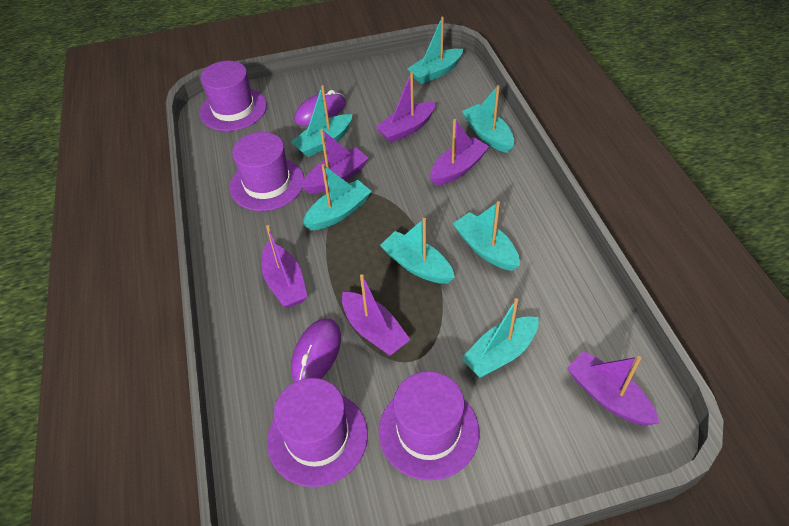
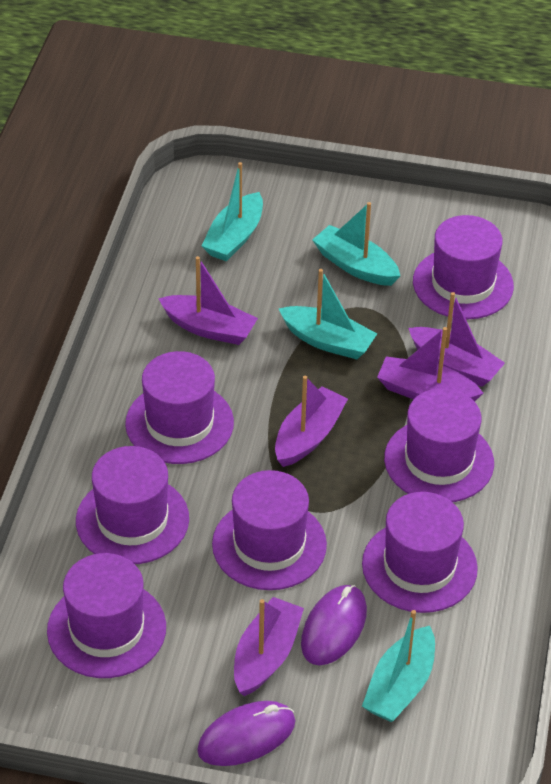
purple boat: [261,225,307,308] [301,129,369,194] [342,274,411,356] [375,72,436,143] [430,119,489,186] [567,351,660,425] = 6 -> [158,256,258,345] [234,597,304,696] [275,376,348,467] [377,327,483,402] [408,292,505,387] = 5
purple hat: [200,61,267,131] [230,132,304,211] [267,378,368,487] [378,371,479,480] = 4 -> [47,553,166,678] [76,446,189,564] [125,351,234,464] [212,470,327,590] [362,492,478,613] [384,388,494,502] [413,215,514,319] = 7
turquoise boat: [291,85,353,157] [302,164,372,230] [380,218,455,284] [407,17,463,84] [452,201,520,271] [461,298,539,378] [462,85,514,153] = 7 -> [201,162,263,261] [279,269,377,359] [312,202,400,286] [362,610,435,722] = 4

